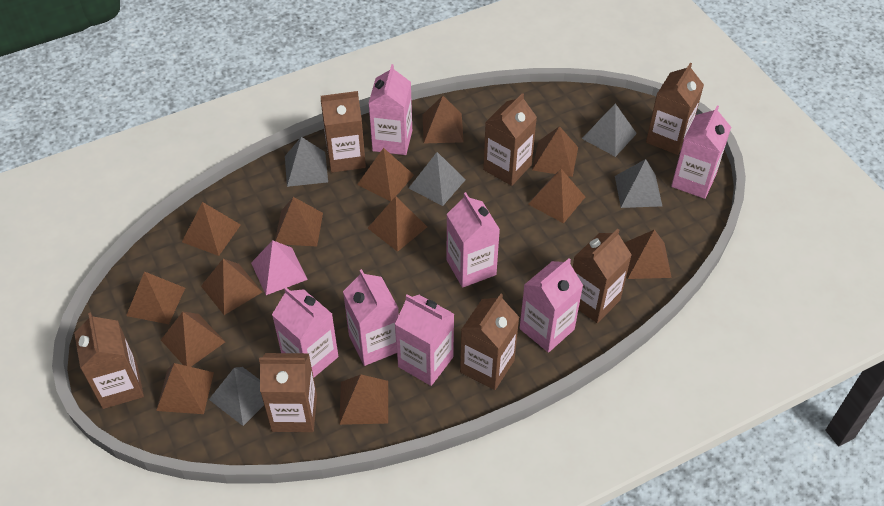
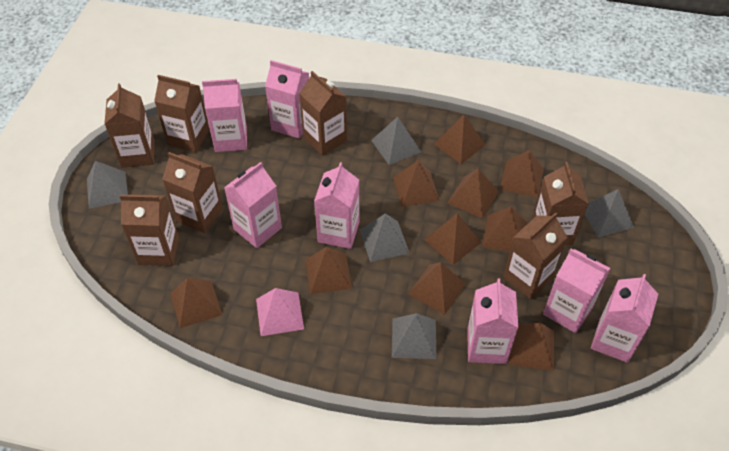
brown pyramid: [126,272,185,324] [156,363,214,414] [161,312,225,367] [182,202,241,256] [201,259,262,315] [275,197,323,247] [339,374,388,425] [357,148,414,201] [368,196,427,252] [423,96,464,143] [528,169,585,223] [532,126,578,177] [625,230,672,279] = 13 -> [170,278,222,328] [305,247,352,294] [393,160,440,207] [408,262,465,314] [425,213,482,265] [434,115,486,164] [447,169,499,219] [482,206,527,252] [500,150,544,198] [509,323,554,371] = 10

